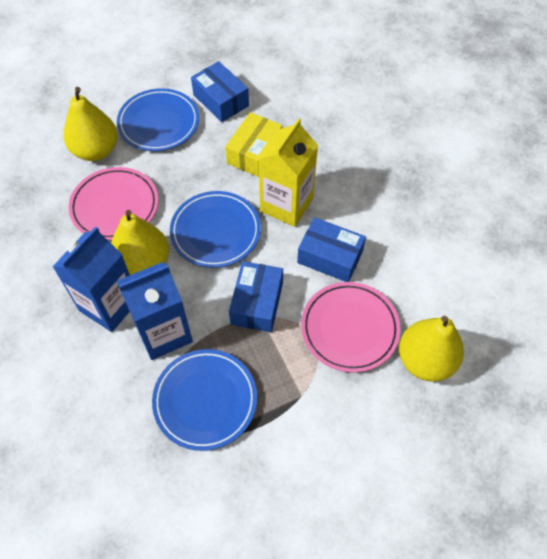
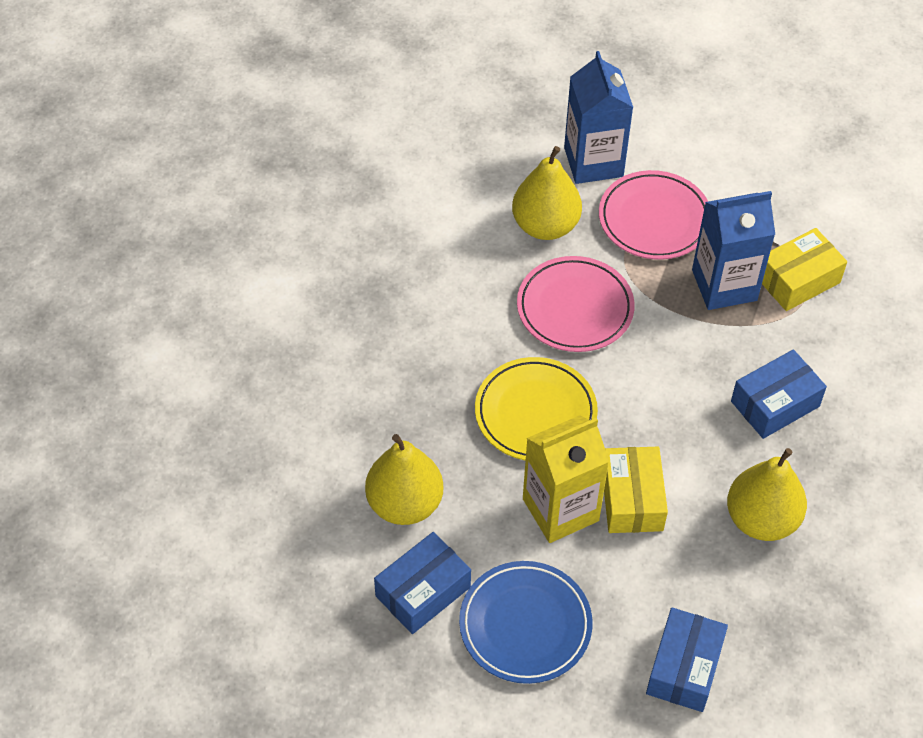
blue plate: [117,88,199,151] [152,349,257,451] [170,191,261,268] = 3 -> [459,561,593,684] = 1
yellow box: [225,112,282,177] = 1 -> [604,447,668,533] [762,228,847,311] = 2
yellow plate: none = 0 -> [475,357,598,461] = 1

